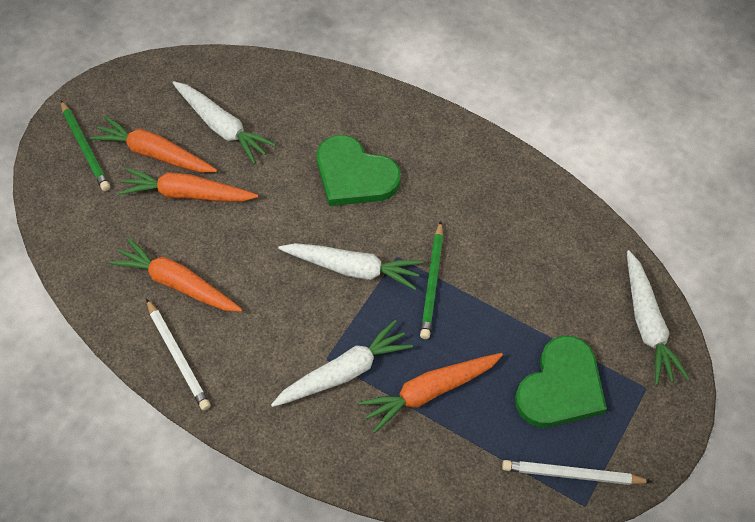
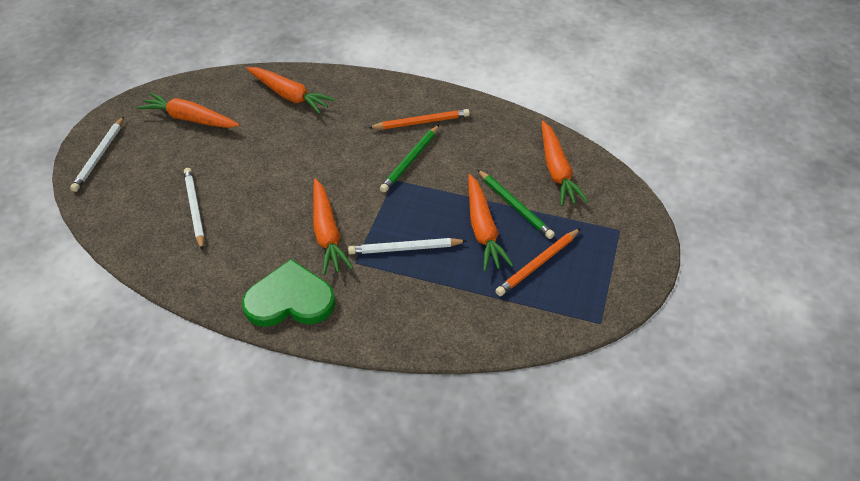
green heart: [317,135,401,206] [515,336,607,427] = 2 -> [242,259,336,327] = 1
orange carrot: [90,116,217,173] [110,238,242,312] [118,168,258,202] [358,353,503,433] = 4 -> [136,93,240,128] [246,67,335,114] [313,179,353,275] [468,174,514,272] [542,121,589,206] = 5
orange pencil: none = 0 -> [368,109,470,129] [495,228,581,296] = 2
white carrot: [172,81,276,164] [271,320,413,407] [278,243,422,290] [627,250,690,385] = 4 -> none = 0
white pencil: [146,298,211,411] [502,460,652,485] = 2 -> [70,116,124,192] [184,168,205,251] [348,238,467,254] = 3

